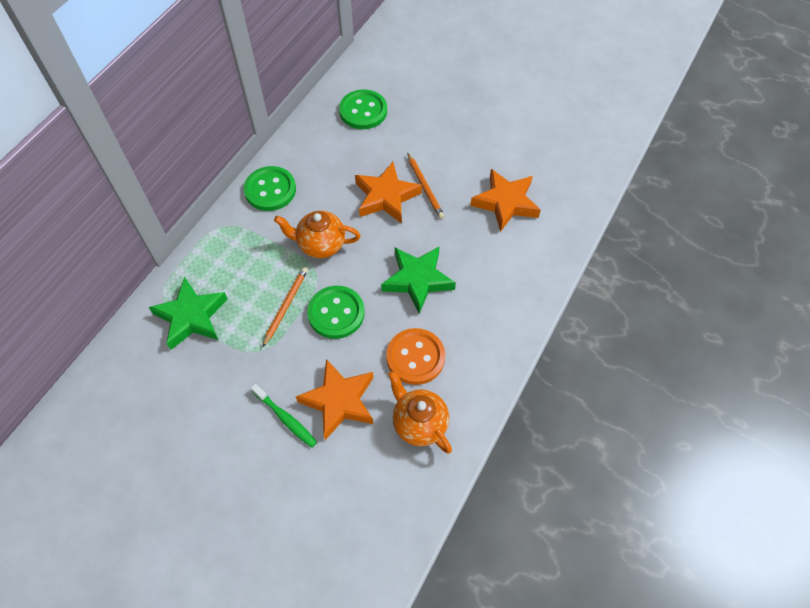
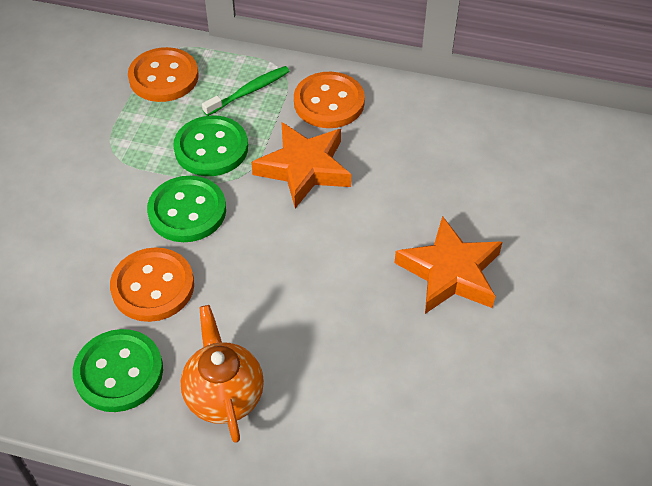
green star: [149,277,228,350] [381,246,456,314] = 2 -> none = 0
orange button: [386,328,445,385] = 1 -> [110,248,194,322] [128,47,198,102] [294,72,365,128] = 3
orange pencil: [262,267,308,348] [407,153,444,219] = 2 -> none = 0
orange star: [296,359,373,440] [355,162,422,223] [470,169,541,232] = 3 -> [251,122,351,208] [394,216,502,314] = 2
orange teapot: [274,211,361,258] [388,371,452,453] = 2 -> [180,305,264,443] = 1

